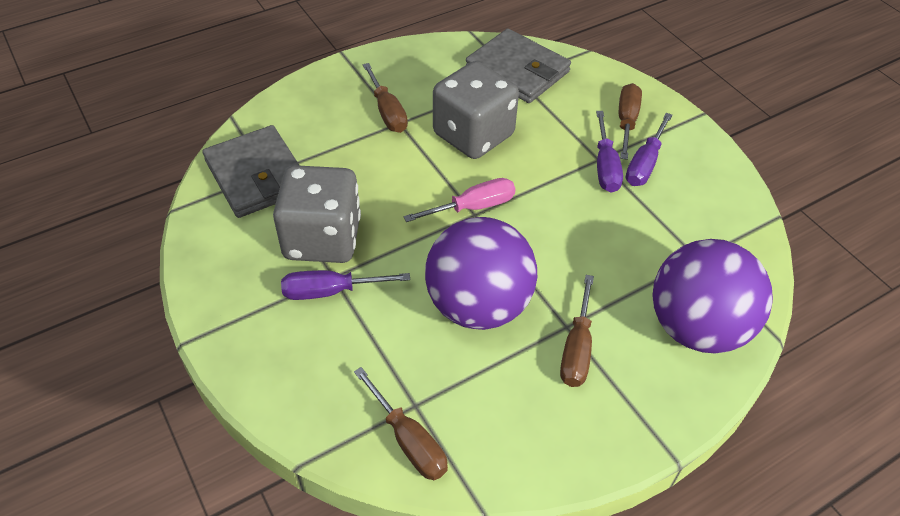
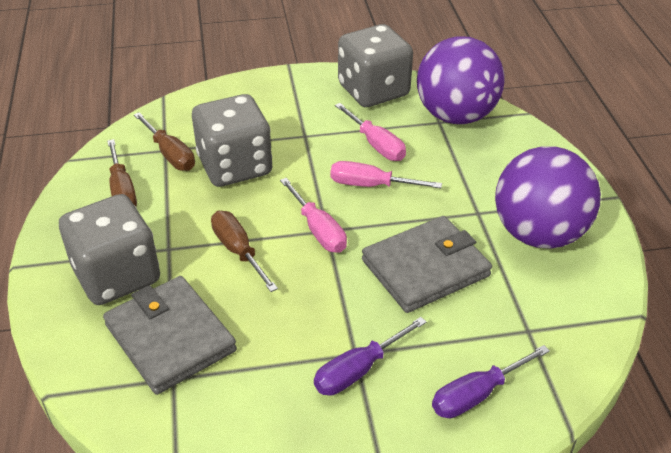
brown screwdriver: [354,367,448,480] [363,63,408,133] [560,275,594,387] [619,83,642,160] = 4 -> [107,139,137,206] [134,112,195,171] [211,211,278,292] = 3
grey dice: [273,165,361,263] [433,61,519,159] = 2 -> [59,194,160,305] [192,94,272,187] [338,24,413,107] = 3
pink screwdriver: [403,178,515,222] = 1 -> [280,178,347,253] [330,161,442,188] [335,103,406,161] = 3
purple screwdriver: [281,270,410,300] [596,111,623,193] [626,113,672,186] = 3 -> [314,317,427,396] [432,345,550,418] = 2

